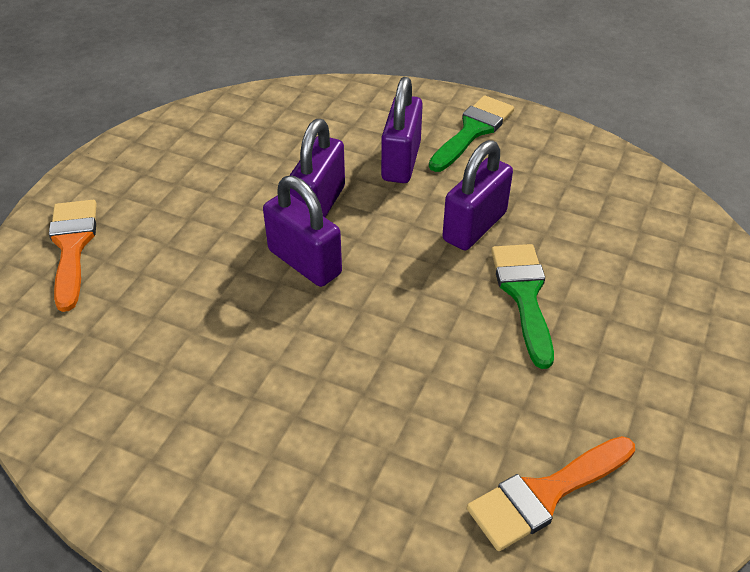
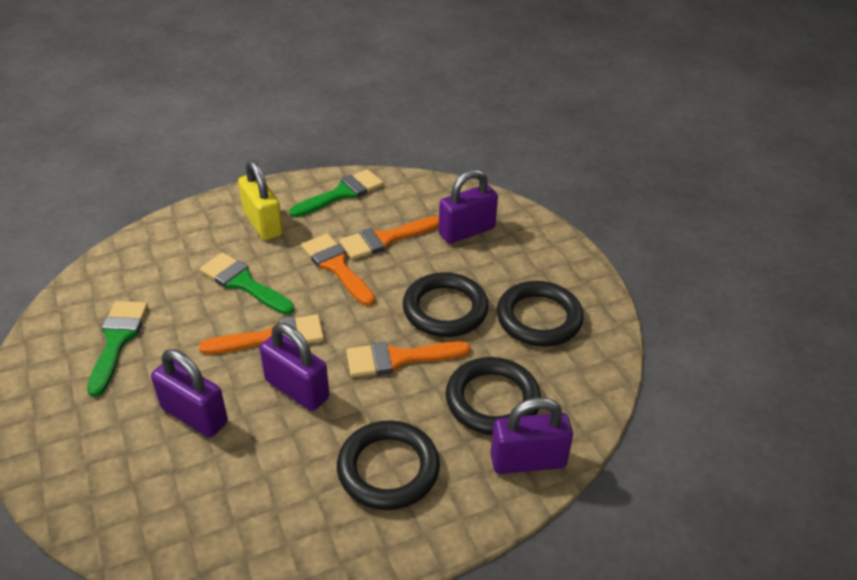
black ring: none = 0 -> [337,420,440,510] [403,272,489,337] [446,357,541,435] [497,281,584,347] = 4
green brush: [429,95,514,172] [491,244,554,369] = 2 -> [87,301,148,397] [200,252,294,315] [289,169,383,217] = 3
orange brush: [49,200,97,312] [467,436,635,551] = 2 -> [199,314,324,354] [301,234,375,306] [340,216,439,260] [346,341,471,377] = 4
yellow padlock: none = 0 -> [238,160,283,240] = 1

